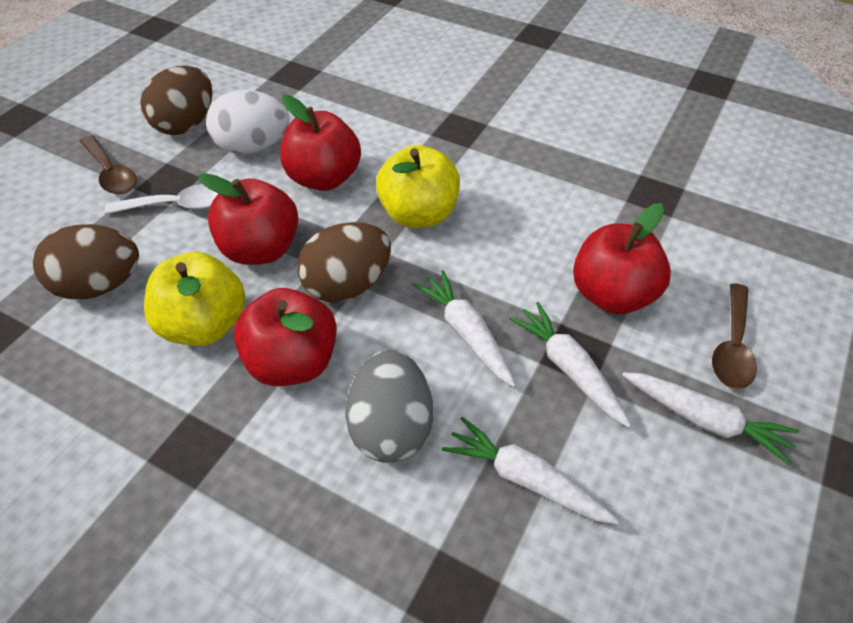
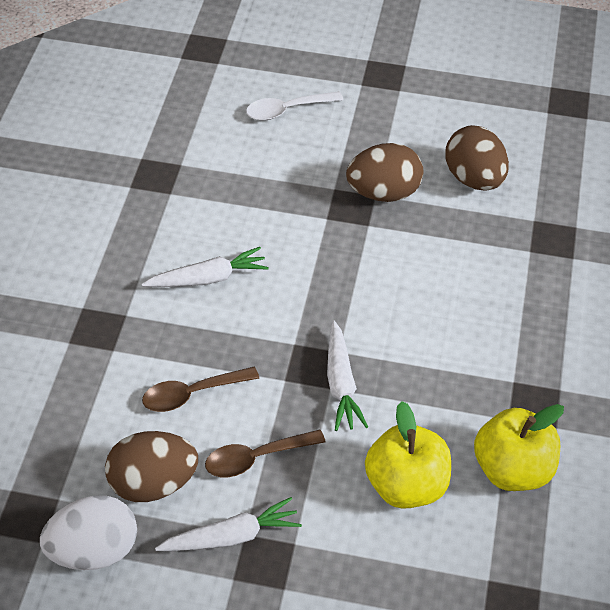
grey egg: [345,350,433,463] = 1 -> none = 0
red apple: [198,173,298,265] [233,288,337,386] [280,95,361,191] [573,203,671,314] = 4 -> none = 0
white carrot: [413,270,516,387] [442,417,620,524] [509,302,632,428] [622,372,799,465] = 4 -> [142,247,269,287] [155,497,302,551] [327,320,368,431] = 3

